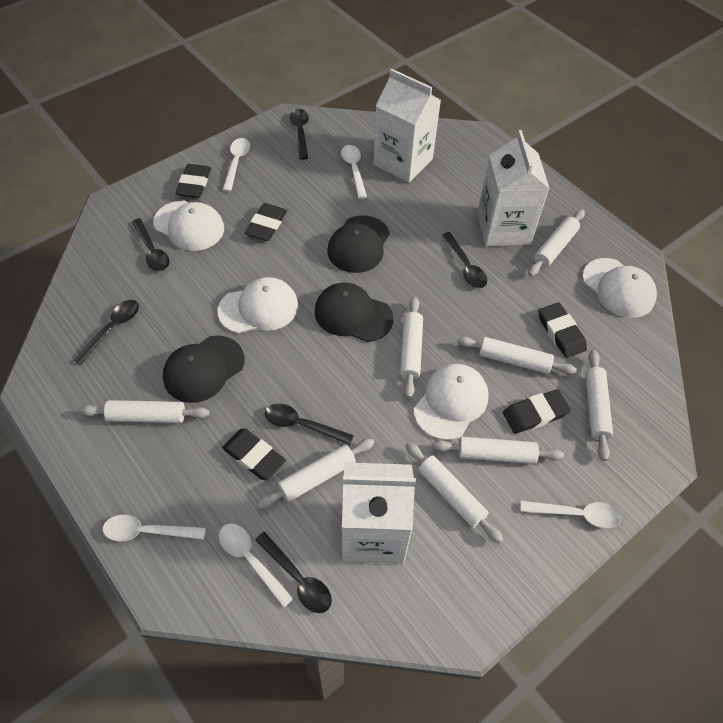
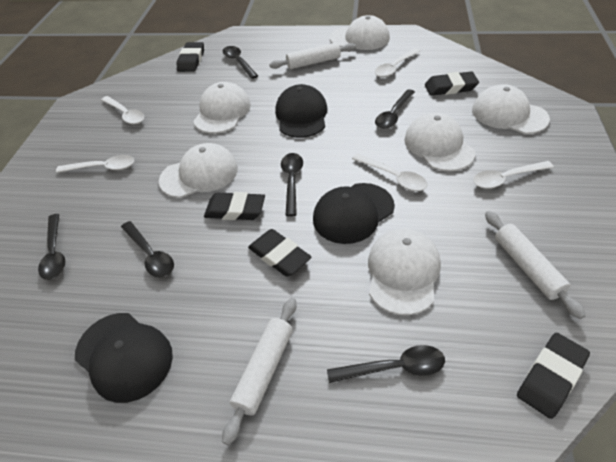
white cap: [153,201,224,251] [217,277,298,334] [414,364,489,440] [582,258,657,318] = 4 -> [159,143,238,198] [193,82,251,134] [330,15,390,50] [368,229,441,315] [404,112,475,171] [472,84,550,134] = 6
white carton: [342,462,416,564] [373,68,441,183] [477,130,550,247] = 3 -> none = 0
white rolling pin: [80,400,210,423] [257,438,374,509] [400,297,423,398] [406,442,503,544] [433,437,564,464] [457,336,577,375] [528,209,585,276] [585,350,613,461] = 8 -> [222,298,297,445] [269,43,356,69] [485,211,586,319] = 3

